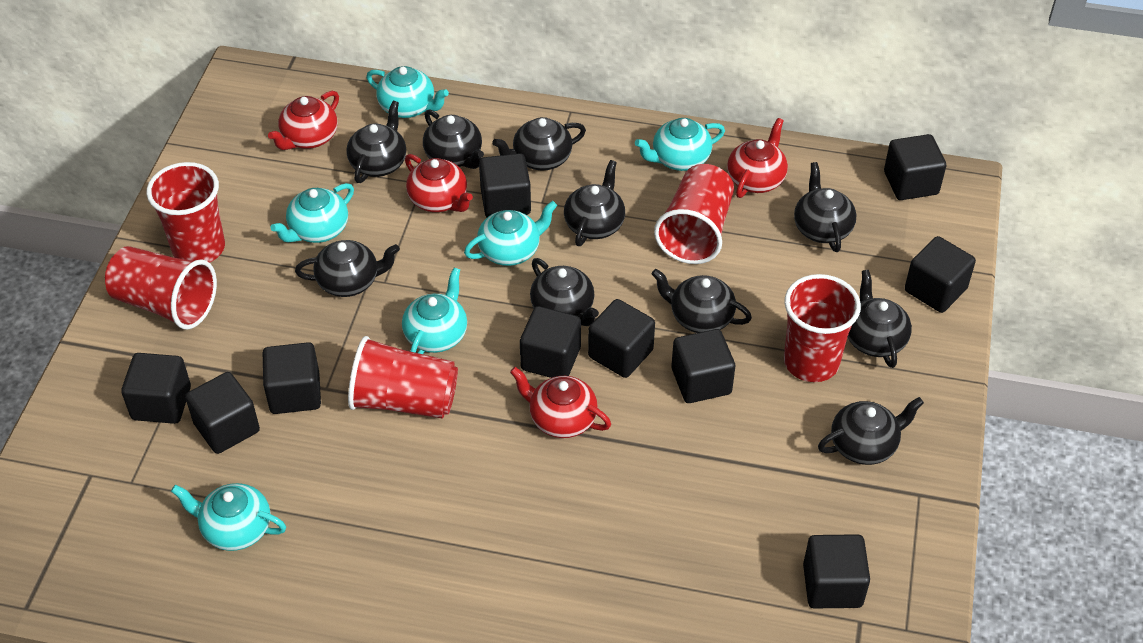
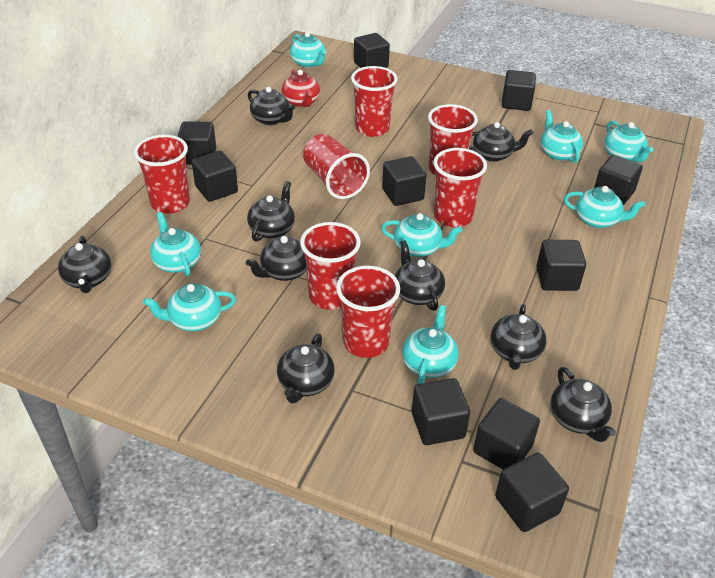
black teapot: [295,240,400,297] [346,101,406,183] [423,109,484,169] [493,117,586,171] [530,258,599,326] [564,160,625,246] [652,269,752,333] [794,162,857,252] [818,397,924,465] [848,270,912,368] = 10 -> [58,236,112,293] [246,236,307,281] [247,181,295,242] [248,87,295,125] [277,334,335,404] [395,240,445,311] [469,122,533,162] [491,304,546,370] [550,367,616,442] = 9
red cup: [105,246,217,330] [146,162,225,263] [348,336,458,419] [654,164,734,264] [784,274,861,382] = 5 -> [134,135,190,214] [300,222,361,310] [303,134,370,199] [336,266,400,358] [351,66,397,137] [428,104,478,175] [433,148,487,227] = 7
red teapot: [268,91,339,150] [405,154,473,212] [510,367,611,438] [727,118,788,198] = 4 -> [281,70,320,107] = 1
turquoise teapot: [171,483,286,551] [271,183,354,243] [366,66,449,118] [402,268,467,354] [464,201,557,266] [635,118,725,171] = 6 -> [143,283,236,331] [150,212,201,276] [290,32,326,68] [381,213,462,257] [402,305,459,384] [540,110,583,163] [564,186,645,228] [604,121,654,162] = 8

